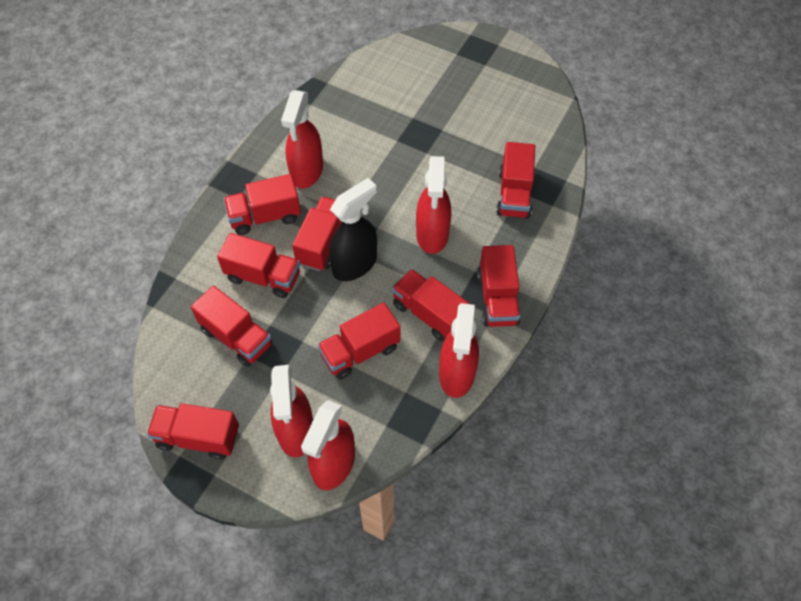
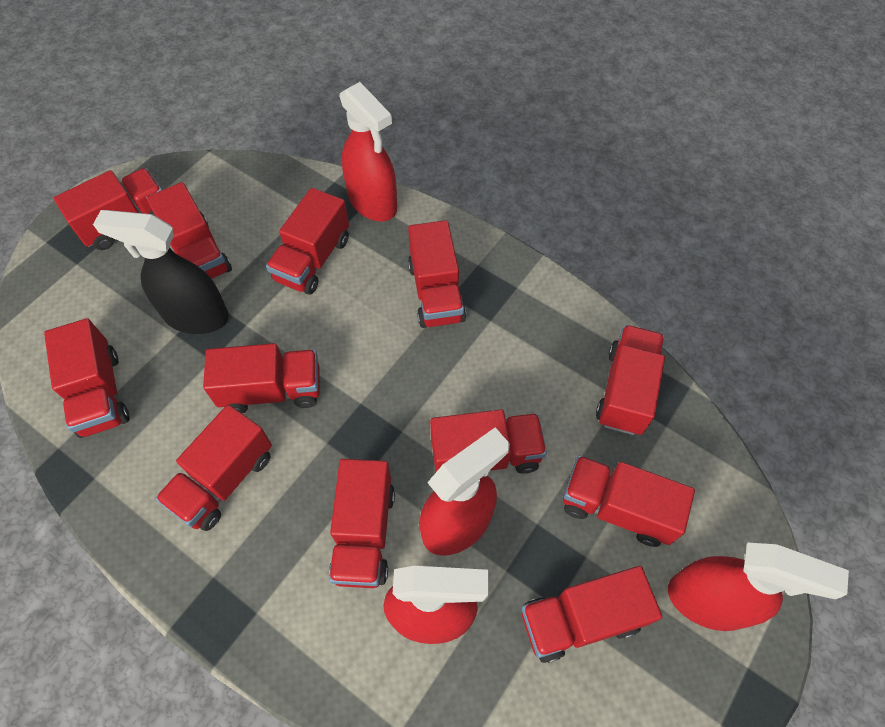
red spray bottle: [270,365,313,457] [281,90,323,189] [301,400,355,490] [416,156,451,254] [439,303,479,398] = 5 -> [340,82,397,221] [383,566,488,644] [419,427,510,556] [668,542,849,631] = 4
red truck: [147,403,239,460] [191,286,273,367] [217,233,300,298] [224,174,301,235] [292,196,341,271] [317,303,401,380] [392,269,470,341] [477,245,521,327] [496,142,535,218] = 9 -> [44,318,129,438] [54,168,162,250] [147,182,232,279] [155,405,272,531] [203,343,320,413] [266,188,349,295] [329,459,395,588] [408,220,466,328] [430,409,547,474] [521,566,662,663] [563,455,695,547] [596,325,665,435] = 12

